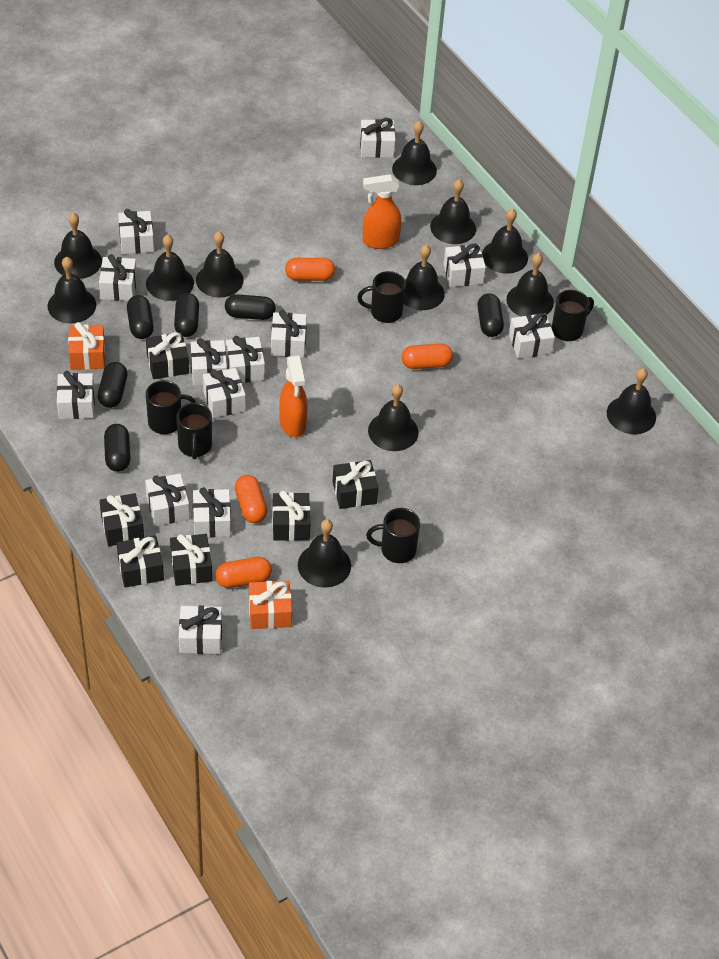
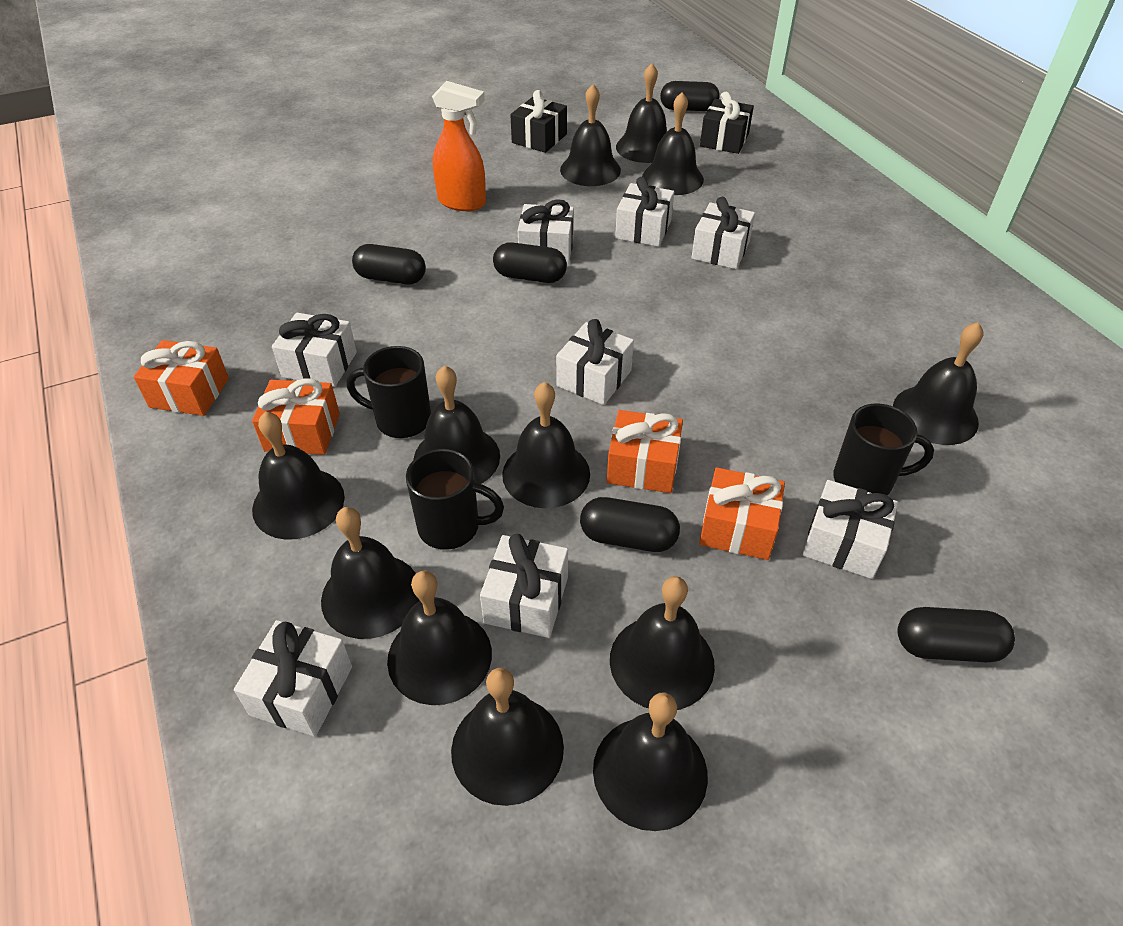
black capsule: [98,362,128,408] [104,424,130,472] [127,295,154,339] [174,293,199,337] [225,294,276,320] [478,293,504,337] = 6 -> [352,244,426,285] [493,242,567,283] [580,497,680,552] [660,81,720,111] [897,607,1015,662] = 5
black gift: [100,493,144,546] [117,535,164,588] [146,332,189,379] [170,534,212,586] [272,491,310,541] [332,460,379,509] = 6 -> [510,90,567,153] [700,92,754,154] = 2
black mug: [146,380,196,434] [176,403,212,460] [357,271,406,323] [366,508,420,563] [552,290,594,341] = 5 -> [347,346,431,438] [406,449,504,550] [833,404,934,495] = 3
orange capsule: [215,557,272,588] [235,475,268,523] [285,258,335,281] [402,344,453,369] = 4 -> none = 0
orange gift: [68,322,105,370] [249,581,292,629] = 2 -> [134,340,229,416] [252,378,340,455] [607,410,683,493] [699,467,785,560] = 4
orange spray bottle: [279,355,308,437] [363,174,402,249] = 2 -> [432,81,486,211] = 1
white gift: [57,371,95,419] [99,254,137,301] [118,209,154,254] [145,474,190,526] [179,606,222,654] [191,338,227,386] [193,487,231,537] [203,368,246,418] [226,336,265,383] [271,310,307,358] [360,118,395,158] [443,243,486,287] [509,313,555,359] = 13 -> [234,620,352,737] [272,312,357,387] [480,534,568,638] [518,199,574,264] [556,319,634,405] [615,177,674,247] [691,197,755,269] [802,480,898,579] = 8

